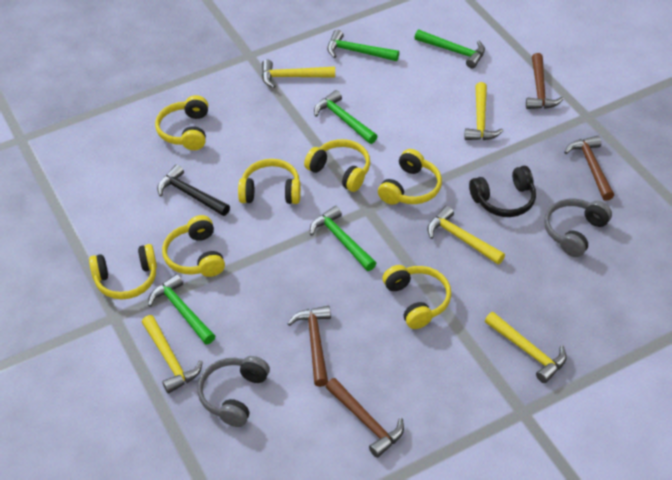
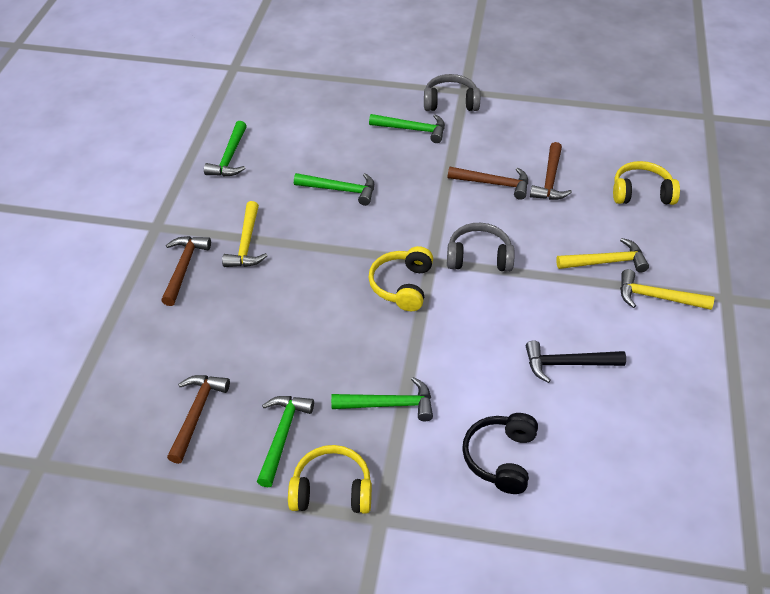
yellow hammer: [142,315,203,393] [262,60,335,88] [427,206,505,264] [464,82,503,140] [485,312,567,383] = 5 -> [222,201,267,267] [556,238,649,272] [620,269,714,310] = 3
yellow headphones: [89,244,157,299] [155,95,208,150] [162,215,225,277] [238,159,301,204] [304,139,370,192] [378,149,442,205] [382,265,451,329] = 7 -> [288,445,372,514] [368,246,433,311] [613,161,680,205] = 3

